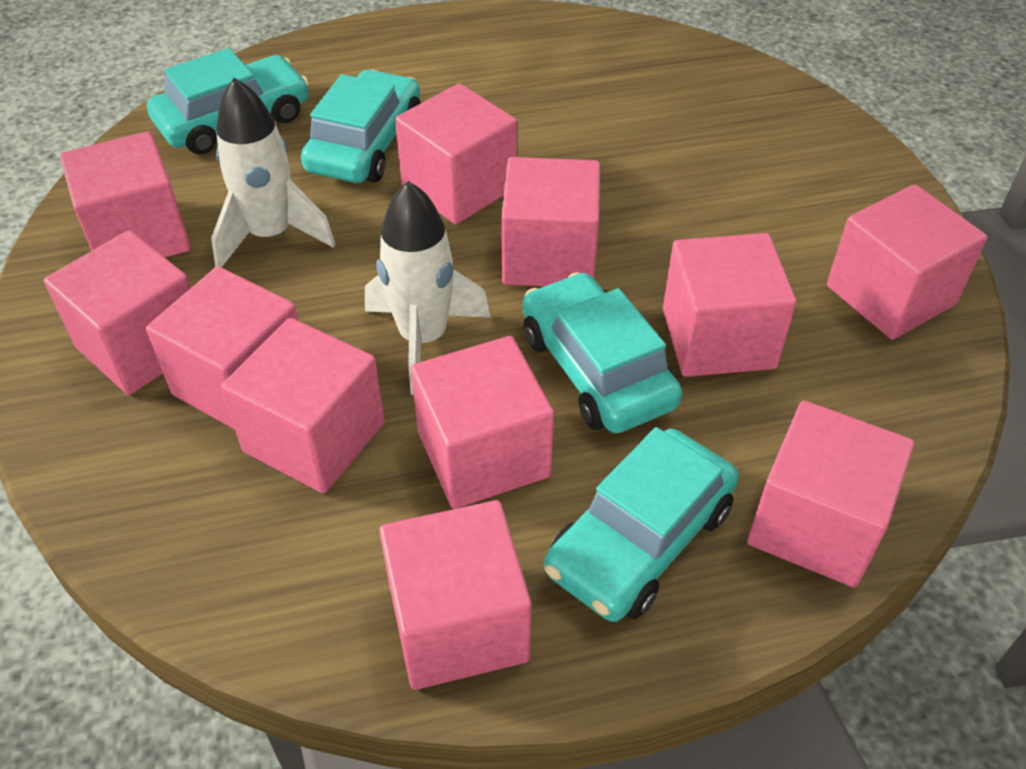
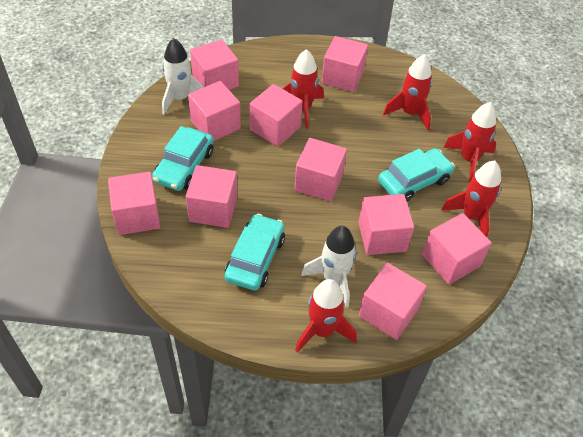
pink cube: [44,230,191,395] [60,131,191,258] [146,266,299,430] [221,318,385,493] [379,500,531,690] [395,83,517,224] [411,336,554,509] [501,157,600,287] [663,233,796,377] [747,400,914,587] [827,184,987,340] = 11 -> [108,172,160,235] [186,165,237,228] [188,81,241,141] [190,39,239,90] [249,84,302,147] [294,138,347,202] [322,36,368,92] [358,194,414,255] [359,263,427,340] [422,213,491,285] = 10
red rocket: none = 0 -> [282,49,324,129] [295,279,357,353] [383,54,432,130] [441,161,501,237] [443,102,496,182] = 5
turquoise car: [147,48,309,155] [301,70,421,183] [522,272,682,433] [544,427,739,622] = 4 -> [152,126,214,191] [225,214,285,291] [378,148,455,202] = 3

